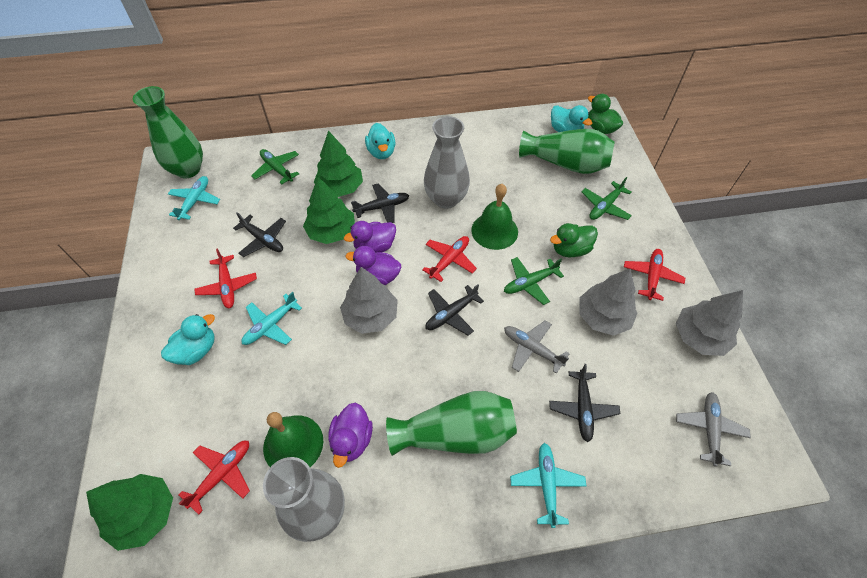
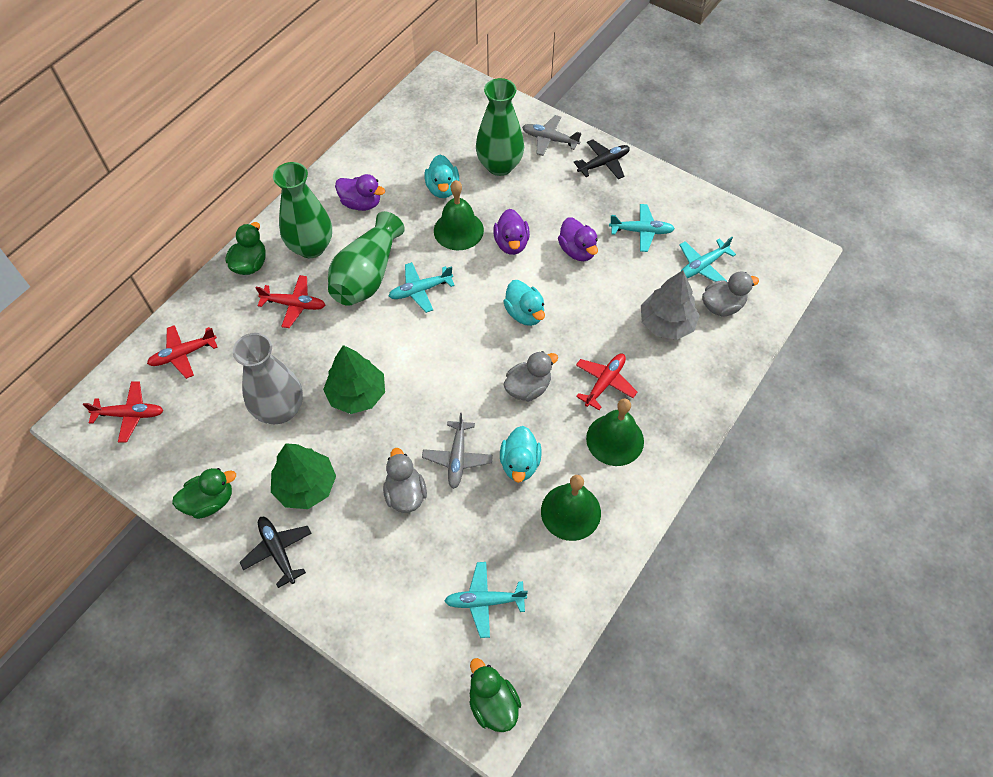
black plane: [233,212,286,257] [351,183,409,223] [426,284,484,336] [549,364,620,442] = 4 -> [240,517,312,588] [573,139,630,179] = 2
green bell: [263,412,323,467] [471,184,518,250] = 2 -> [434,180,484,250] [541,475,601,541] [586,398,644,466] = 3
green duck: [550,223,598,257] [588,94,623,134] = 2 -> [172,468,236,519] [225,222,266,275] [469,658,521,732] = 3
green plane: [251,149,299,184] [504,257,564,305] [581,177,632,220] = 3 -> none = 0
green tree: [86,474,173,551] [303,177,355,244] [314,131,363,197] = 3 -> [271,443,336,509] [323,345,385,414] = 2
grey duck: none = 0 -> [383,448,427,513] [503,351,558,402] [702,271,759,316] = 3
grey tree: [340,267,398,334] [580,269,638,336] [676,290,743,356] = 3 -> [641,270,700,340] = 1
grey vase: [263,457,345,542] [424,116,470,209] = 2 -> [233,333,303,424] = 1
turquoise plane: [168,176,220,220] [242,292,302,345] [510,443,586,528] = 3 -> [389,262,455,313] [444,562,528,638] [609,204,675,252] [680,237,736,282] = 4

